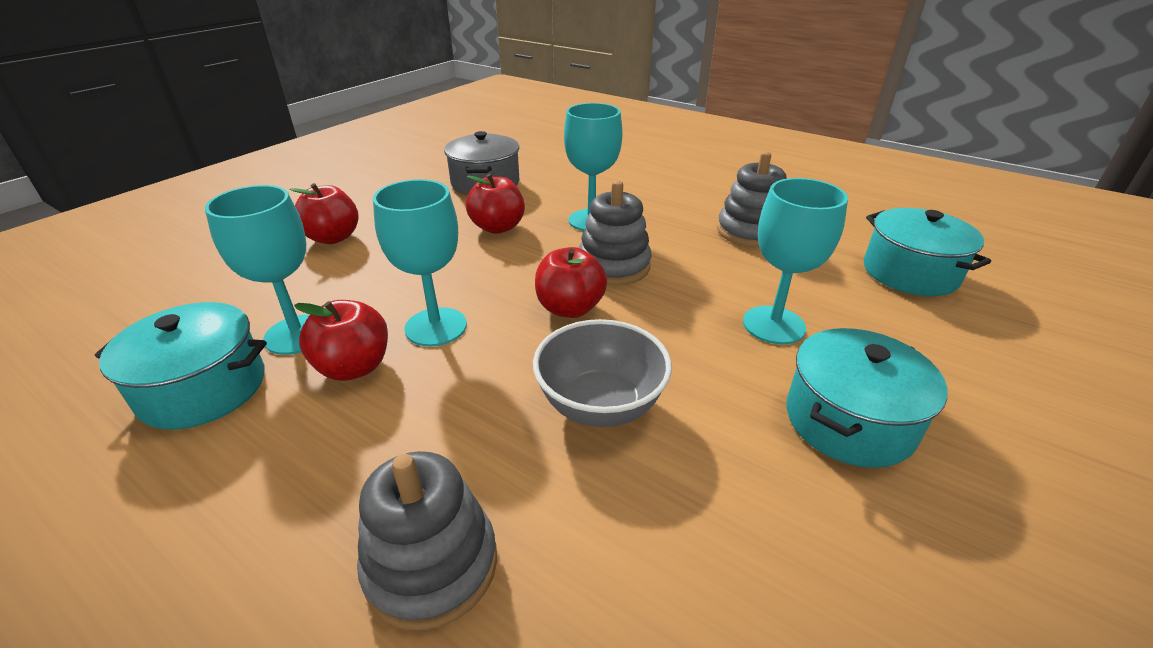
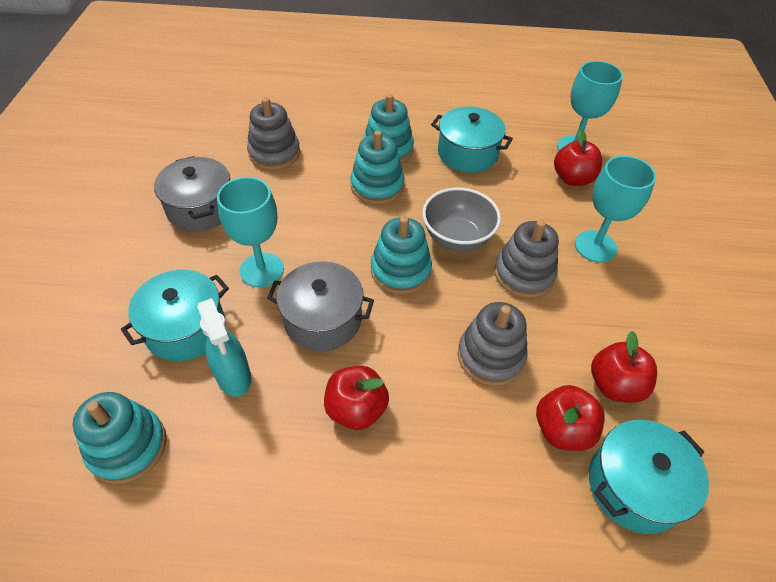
grey pot: [444,131,520,195] = 1 -> [154,156,230,232] [267,261,374,351] = 2
turquoise goblet: [205,185,311,355] [373,179,467,347] [564,103,623,231] [743,178,848,344] = 4 -> [217,177,284,287] [557,61,623,151] [575,156,656,262] = 3
turquoise spray bottle: none = 0 -> [197,298,251,397] = 1
turquoise stacking toy: none = 0 -> [73,392,167,484] [350,130,405,204] [363,94,414,163] [371,216,432,294] = 4

